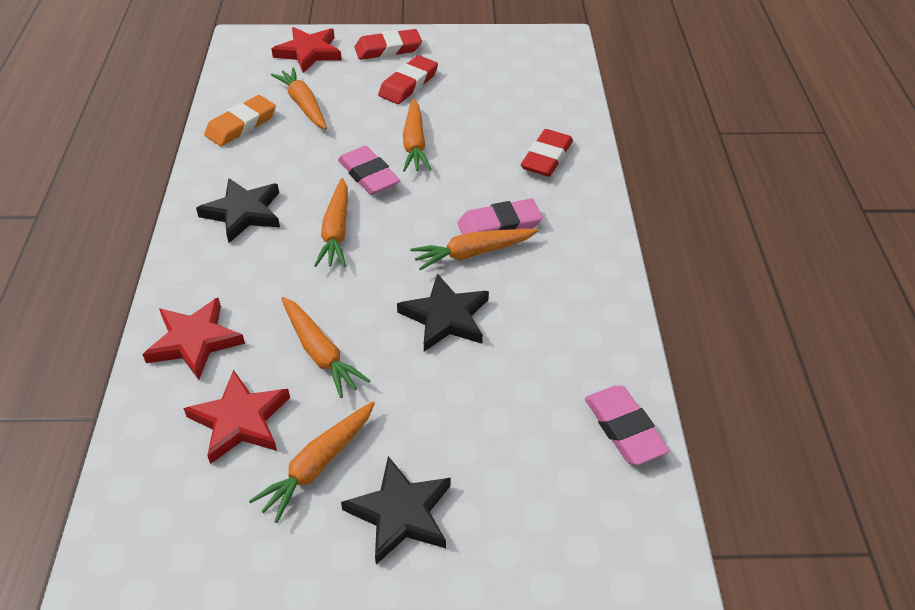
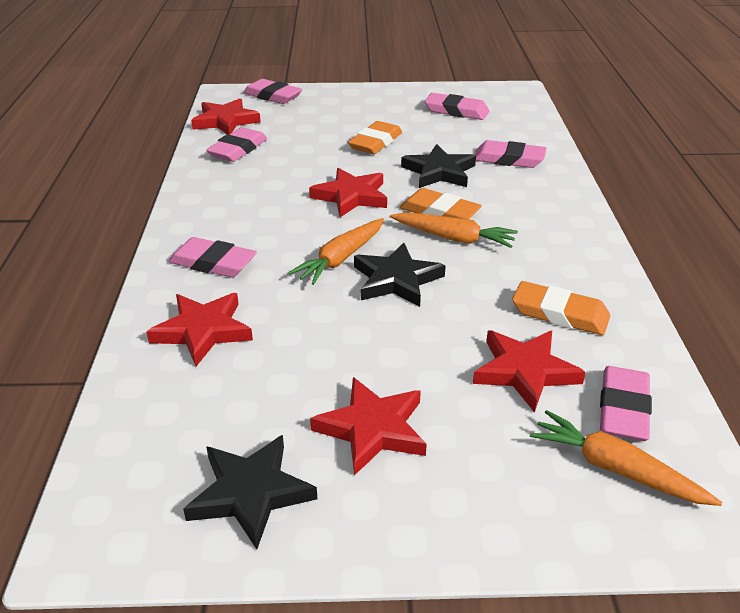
orange carrot: [249,401,375,523] [271,67,327,129] [281,297,370,398] [314,178,348,267] [403,99,431,172] [410,229,539,270] = 6 -> [288,218,384,285] [390,213,518,248] [530,410,722,506] = 3
orange eraser: [204,95,276,146] = 1 -> [348,121,402,154] [400,188,482,219] [512,281,610,335] = 3
pink eraser: [338,146,400,195] [457,199,543,235] [585,386,670,465] = 3 -> [168,237,257,277] [206,127,267,162] [243,79,302,104] [425,93,489,120] [475,140,547,168] [600,366,652,441] = 6
red eraser: [354,29,422,60] [378,55,438,104] [521,129,573,177] = 3 -> none = 0
red star: [142,298,245,380] [183,370,290,464] [271,27,342,73] = 3 -> [146,293,253,366] [191,99,261,135] [309,168,387,217] [310,377,427,475] [473,330,586,413] = 5

